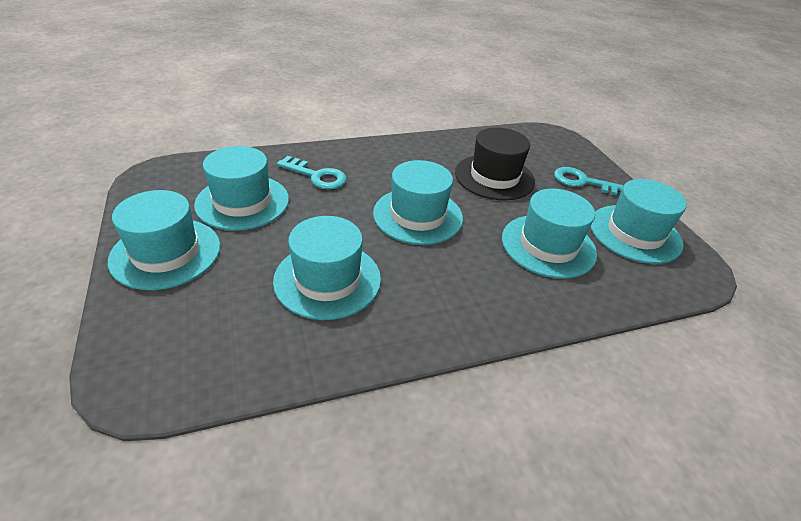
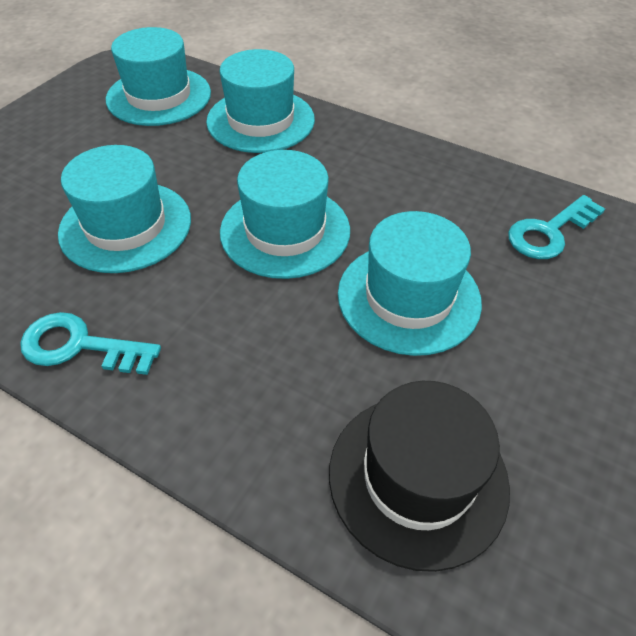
turquoise hat: [108,190,220,290] [194,146,289,231] [273,216,381,320] [373,160,463,245] [502,189,597,279] [591,179,687,264] = 6 -> [58,145,191,273] [106,27,211,126] [206,49,315,153] [220,150,350,279] [338,211,482,356] = 5

